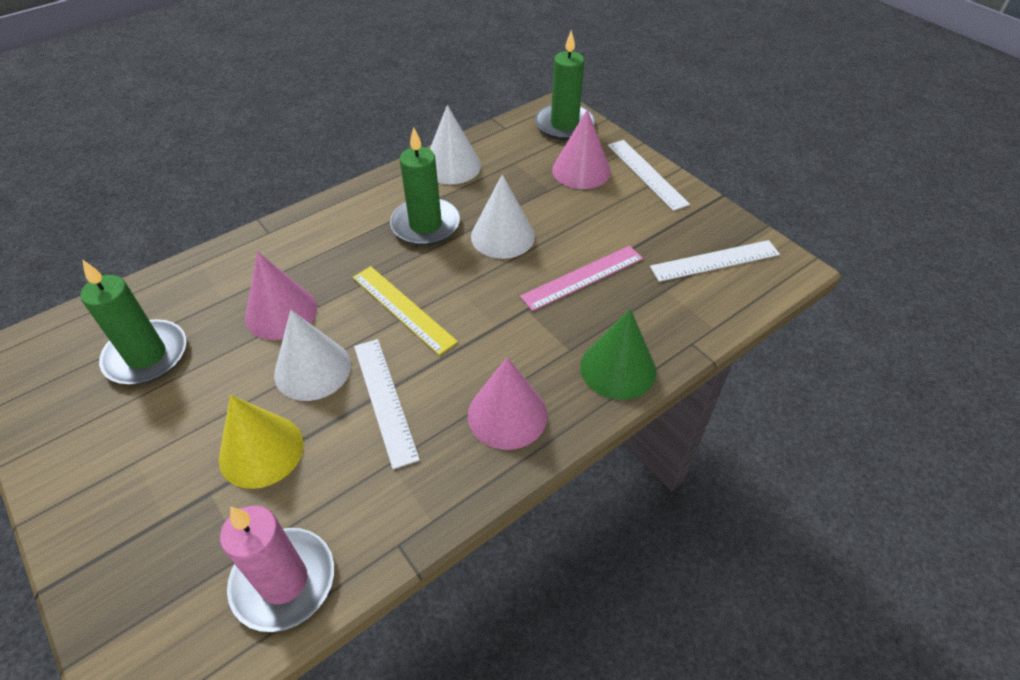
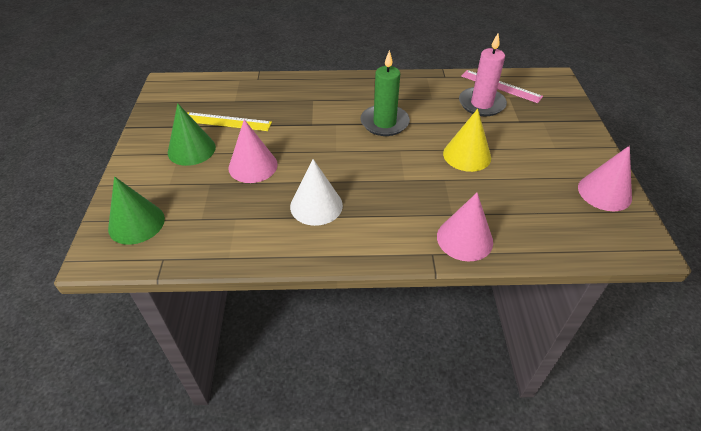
green candle: [80,259,186,385] [390,127,460,246] [535,30,595,140] = 3 -> [361,50,410,136] = 1
green cone: [580,309,656,400] = 1 -> [108,176,165,245] [168,103,216,166] = 2
white cone: [274,310,351,401] [430,105,481,185] [471,174,535,259] = 3 -> [290,159,343,226] = 1
white ruler: [354,339,420,469] [608,140,690,211] [650,240,780,282] = 3 -> none = 0

